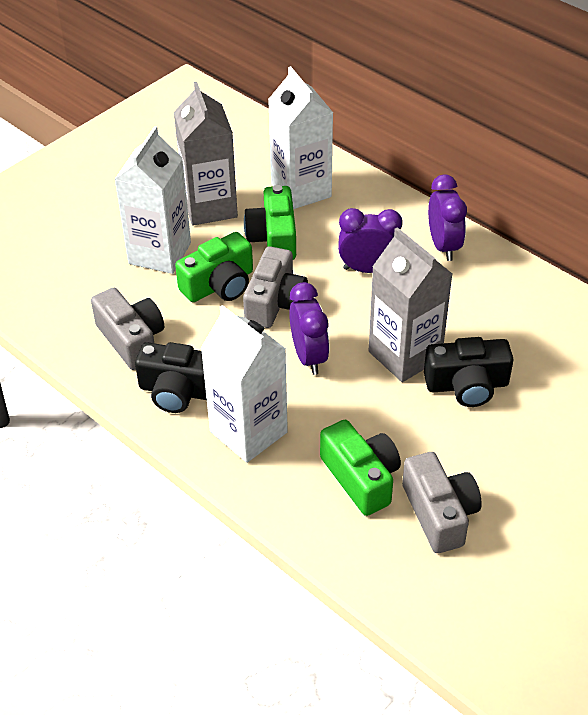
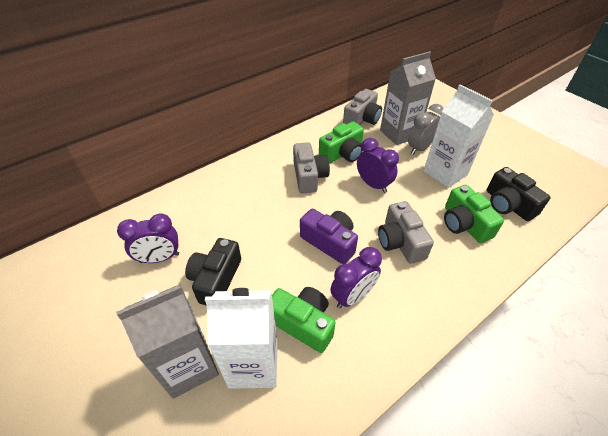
grey clock: none = 0 -> [408,104,444,155] = 1
purple camera: none = 0 -> [300,209,358,264] = 1
white carton: [114,126,191,274] [201,305,288,463] [268,66,333,209] = 3 -> [205,288,278,389] [424,84,494,188] = 2

